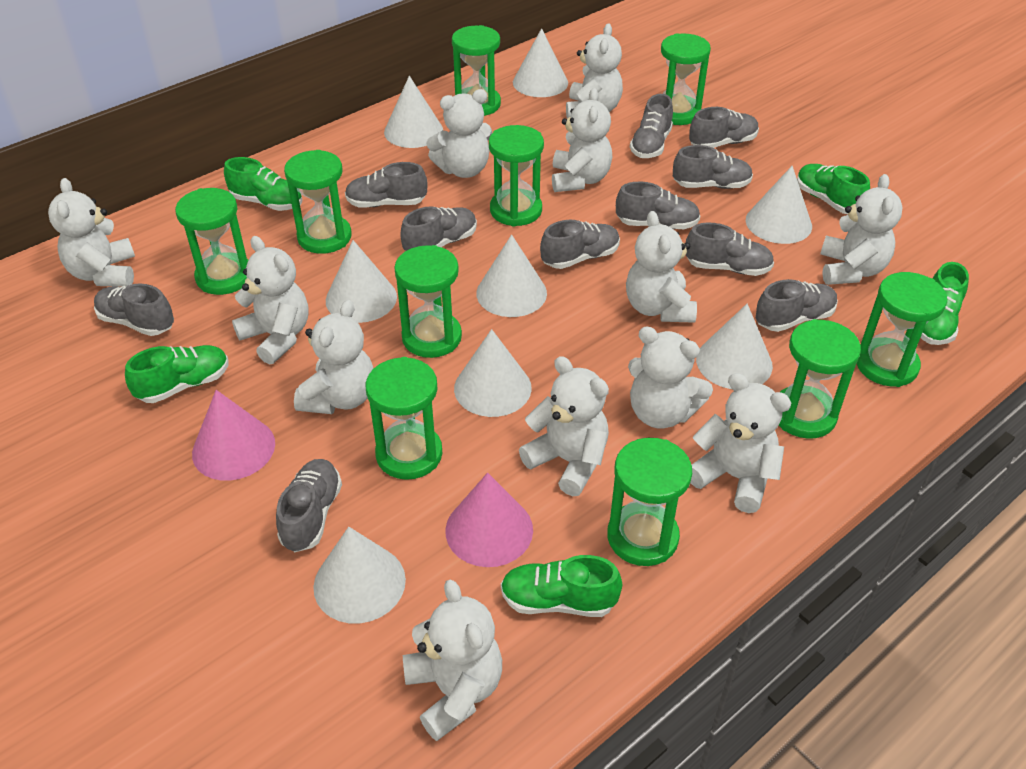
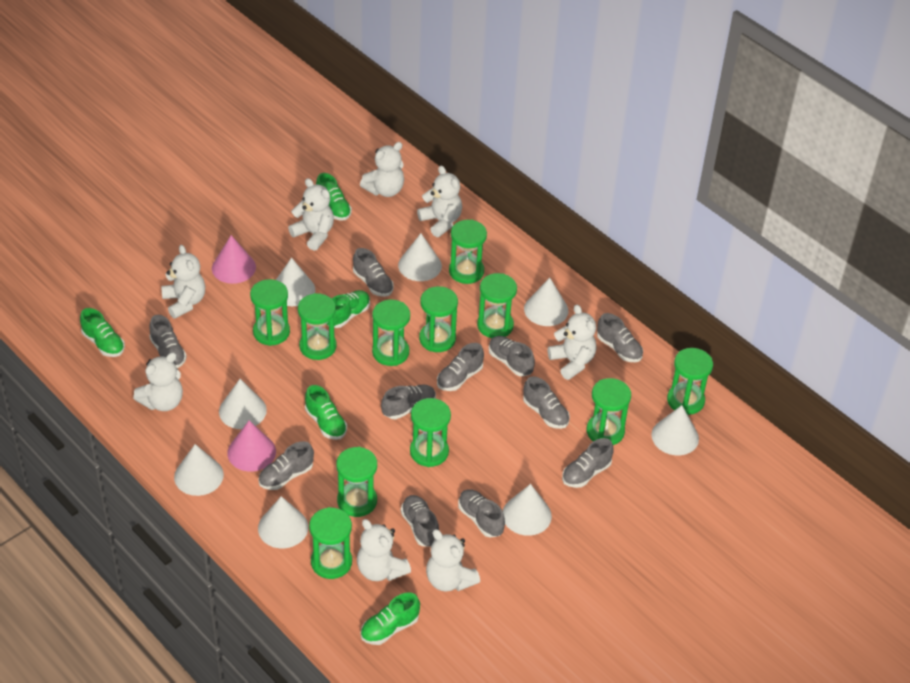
green hourglass: [175,188,248,295] [284,150,352,254] [366,357,443,480] [394,245,462,358] [452,25,501,116] [489,125,544,226] [607,438,692,566] [661,33,711,125] [779,319,861,438] [857,272,947,387] = 10 -> [250,279,290,346] [298,293,337,360] [309,507,352,579] [336,447,377,517] [372,299,410,366] [410,398,451,467] [419,286,458,352] [449,219,487,284] [477,273,517,338] [587,378,631,445] [667,348,713,415] = 11
white teddy bear: [48,178,135,287] [232,236,308,365] [294,300,374,414] [403,580,502,741] [426,89,492,178] [519,356,609,496] [552,88,612,192] [566,24,623,118] [626,211,697,323] [628,327,713,429] [690,373,791,513] [820,174,902,285] = 12 -> [133,353,183,411] [161,245,206,319] [288,178,334,251] [357,519,411,581] [360,142,404,197] [417,166,462,237] [426,529,480,592] [548,305,596,380] = 8

